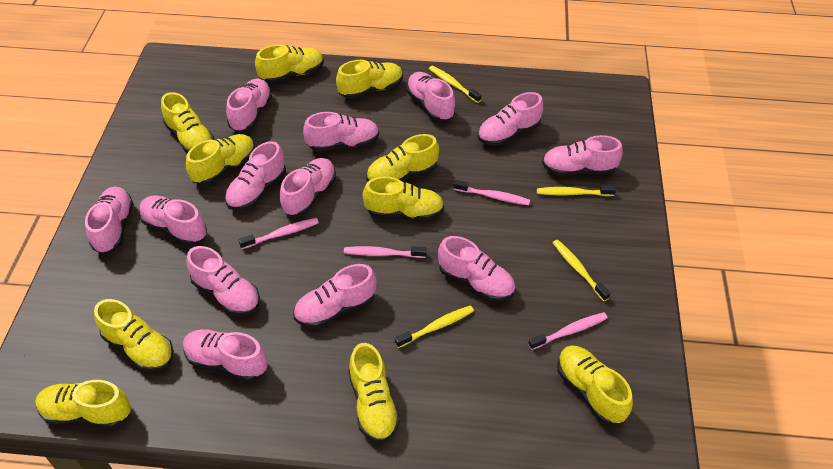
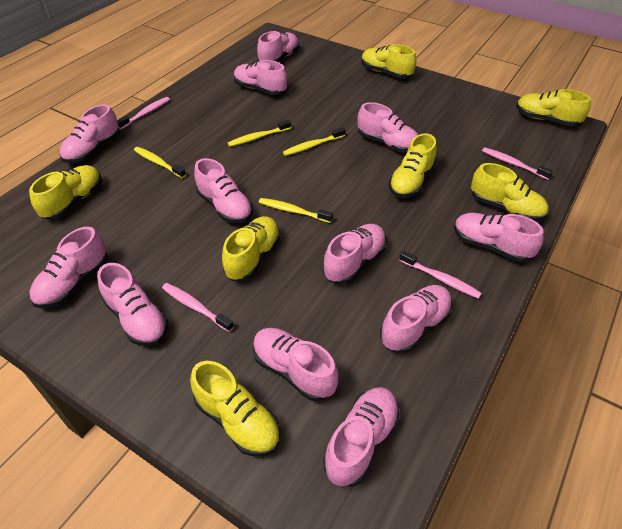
pink shoe: [85,187,133,254] [139,196,207,245] [183,329,268,382] [186,246,260,316] [225,141,286,211] [226,79,272,132] [280,158,336,216] [293,264,377,328] [303,112,379,152] [406,72,455,121] [438,236,515,301] [478,92,543,146] [542,135,623,176] = 13 -> [30,226,108,308] [60,104,120,163] [97,263,168,346] [194,158,253,223] [234,60,287,95] [253,328,338,401] [257,31,299,62] [323,224,386,284] [323,387,400,487] [358,102,418,153] [380,285,452,353] [454,213,544,262] = 12
yellow shoe: [35,380,131,428] [94,299,174,372] [161,92,214,153] [186,134,255,185] [255,45,324,83] [336,60,403,99] [349,343,400,443] [363,176,444,220] [366,134,439,181] [557,345,633,424] = 10 -> [29,165,102,219] [190,361,280,457] [222,216,280,281] [361,44,416,78] [389,133,437,198] [471,163,548,221] [516,89,591,127] = 7

